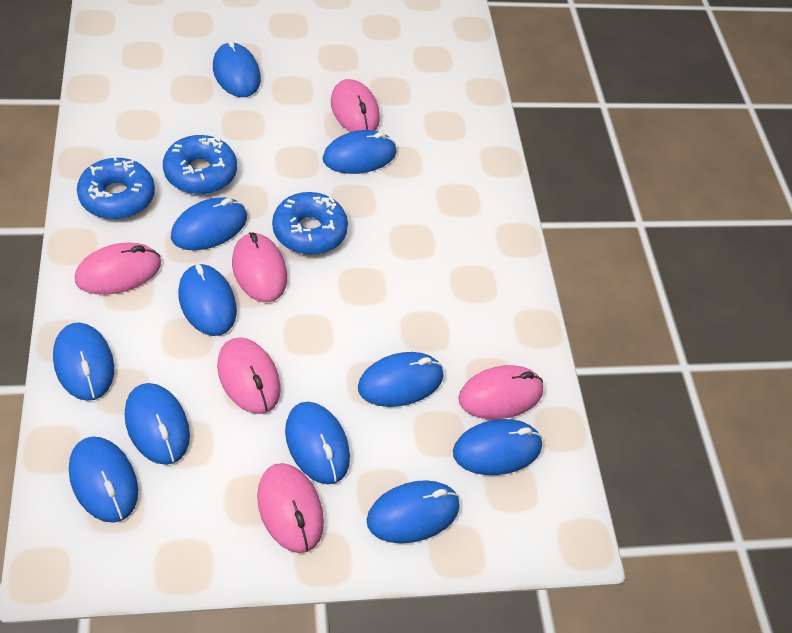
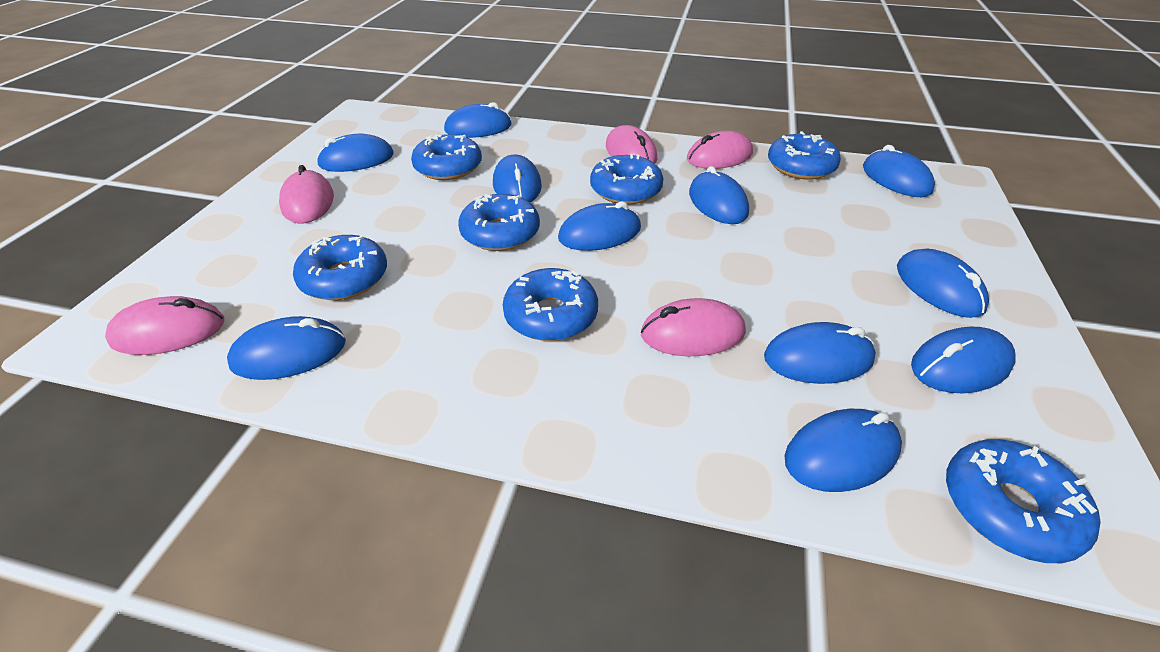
blue donut: [77,155,155,219] [163,135,237,194] [272,192,348,255] = 3 -> [293,235,387,300] [411,134,482,180] [458,194,540,251] [503,268,598,341] [590,154,664,204] [768,131,841,180] [946,439,1101,563] = 7
pink mouse: [75,243,161,295] [217,337,281,414] [232,233,287,302] [257,463,324,553] [331,79,380,132] [458,365,543,419] = 6 -> [105,296,224,355] [279,165,334,223] [606,125,657,163] [641,298,746,356] [687,131,753,169] = 5

